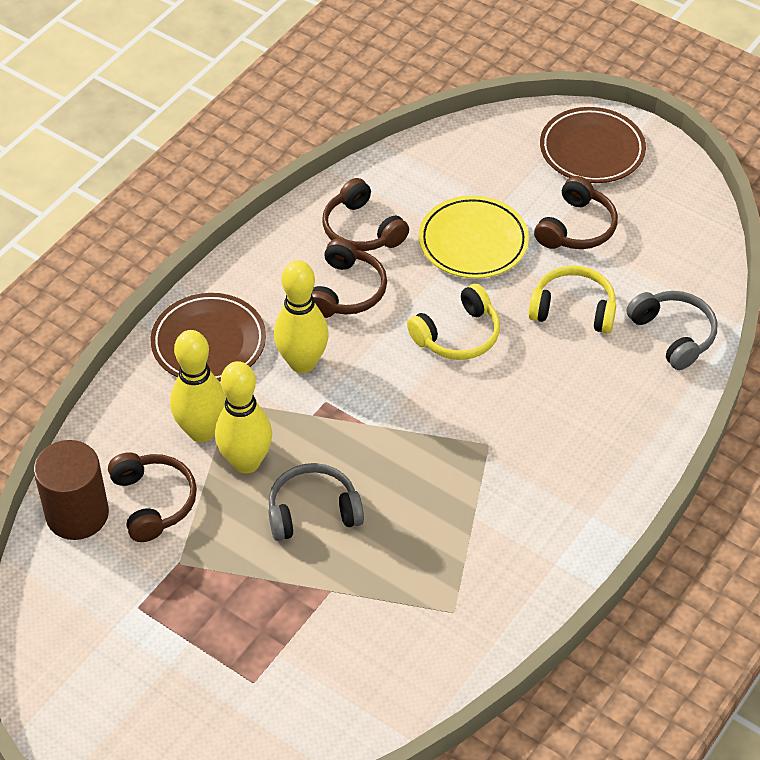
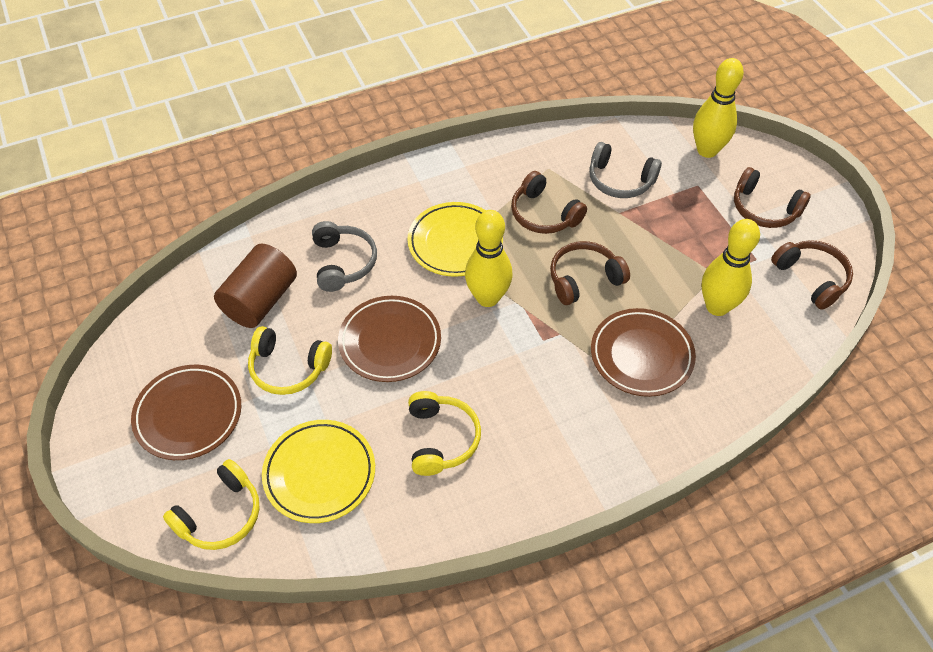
brown plate: [151,293,266,382] [540,107,646,183] = 2 -> [131,365,241,460] [338,296,441,382] [591,308,696,397] = 3
yellow headphones: [407,283,500,360] [528,266,616,334] = 2 -> [163,459,260,550] [248,326,332,395] [408,391,481,476] = 3
yellow plate: [419,196,529,278] = 1 -> [262,420,375,523] [407,202,503,277] = 2

